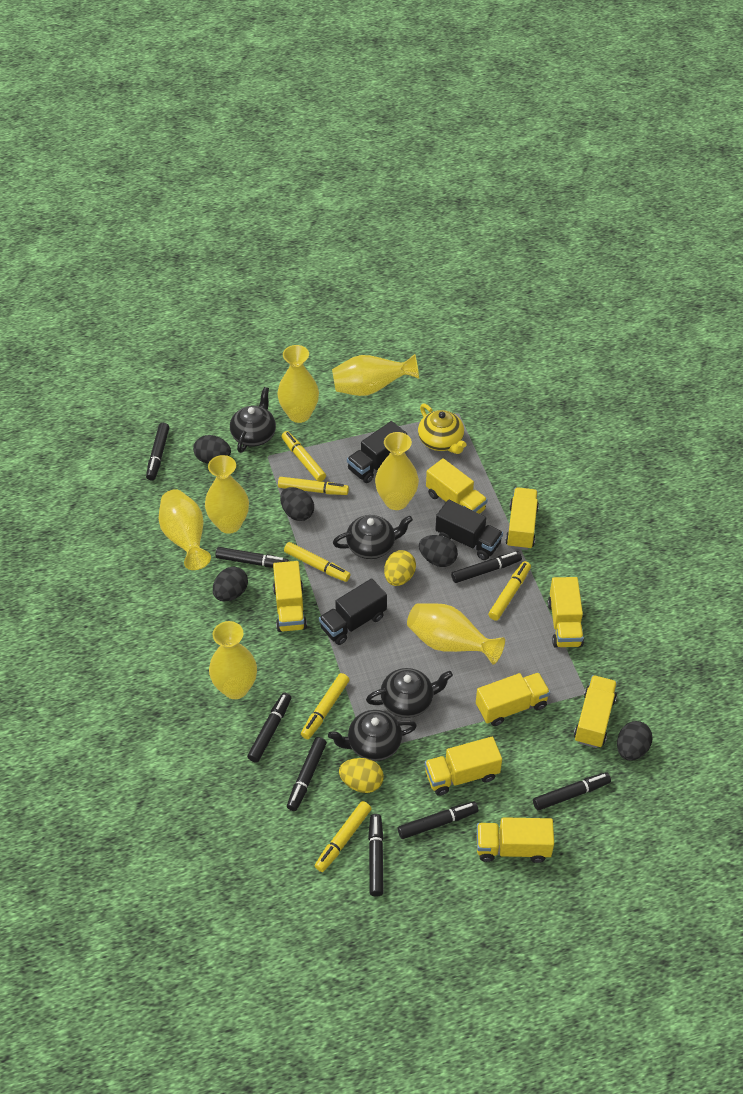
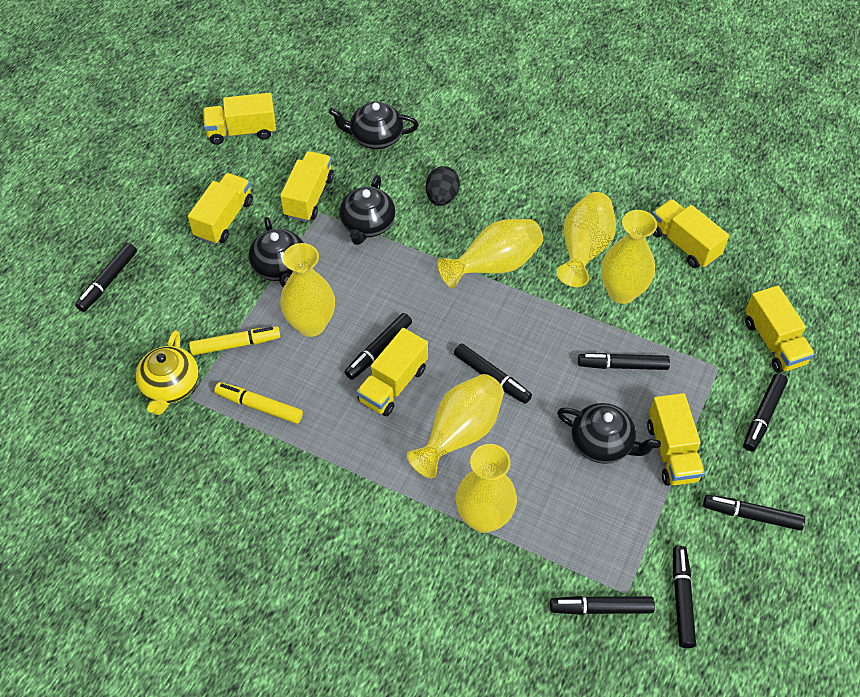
black egg: [193,435,231,464] [213,566,248,601] [280,487,314,521] [419,535,458,567] [617,721,653,761] = 5 -> [426,166,460,206] = 1
black truck: [319,578,387,645] [347,421,407,483] [435,500,503,560] = 3 -> none = 0
yellow egg: [339,758,384,793] [384,550,416,586] = 2 -> none = 0
yellow marker: [278,477,349,495] [281,431,326,481] [284,542,351,582] [301,673,350,739] [315,801,372,872] [488,561,531,620] = 6 -> [189,326,280,355] [214,382,303,424] = 2
yellow truck: [273,561,307,632] [425,737,502,796] [426,458,488,514] [476,672,550,726] [477,817,554,863] [505,487,539,550] [548,577,584,647] [574,675,617,748] = 8 -> [188,173,253,245] [203,93,276,145] [280,151,334,222] [356,328,428,416] [647,393,705,486] [652,199,729,268] [745,286,815,373] = 7
yellow vase: [159,489,211,570] [205,455,249,534] [209,621,257,699] [277,345,319,423] [332,354,419,396] [375,432,419,510] [407,603,505,665] = 7 -> [280,243,335,337] [407,374,504,478] [437,219,543,288] [456,444,517,533] [557,192,616,287] [601,210,657,304] = 6

